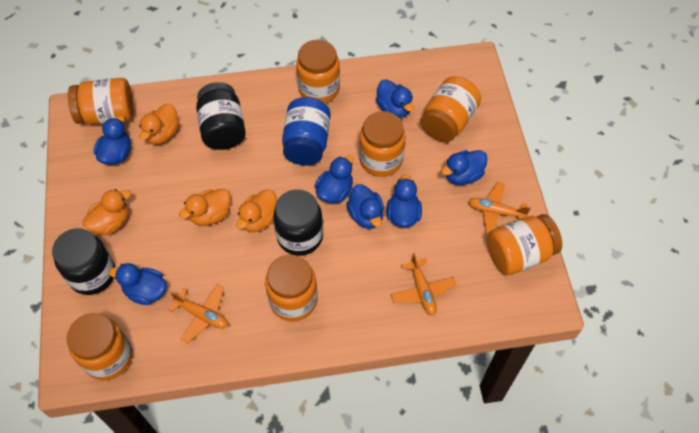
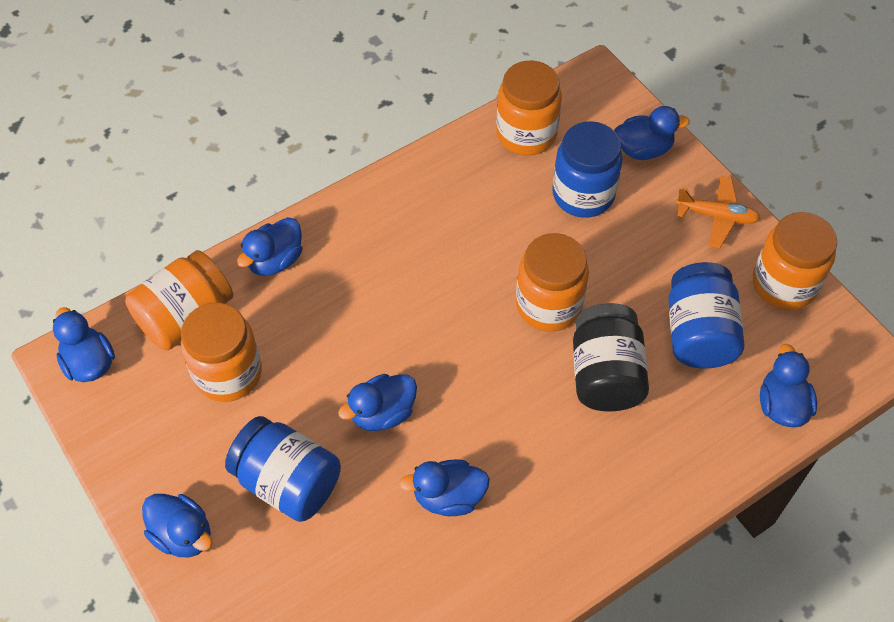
black jar: [52,228,115,295] [196,82,246,150] [273,189,323,256] = 3 -> [573,303,649,411] = 1
blue jar: [282,97,331,165] = 1 -> [225,416,341,522] [552,121,623,218] [668,262,744,369] = 3
orange duck: [82,189,131,235] [139,104,180,145] [179,189,231,226] [237,189,277,232] = 4 -> none = 0
orange jar: [67,313,132,380] [68,78,134,125] [265,255,317,321] [296,40,340,103] [359,111,406,177] [421,76,481,142] [487,214,562,275] = 7 -> [125,250,233,350] [181,303,262,402] [496,61,562,155] [516,233,589,332] [753,212,837,310] = 5
orange plane: [168,284,228,344] [391,253,456,316] [468,182,531,235] = 3 -> [676,176,761,248] = 1

